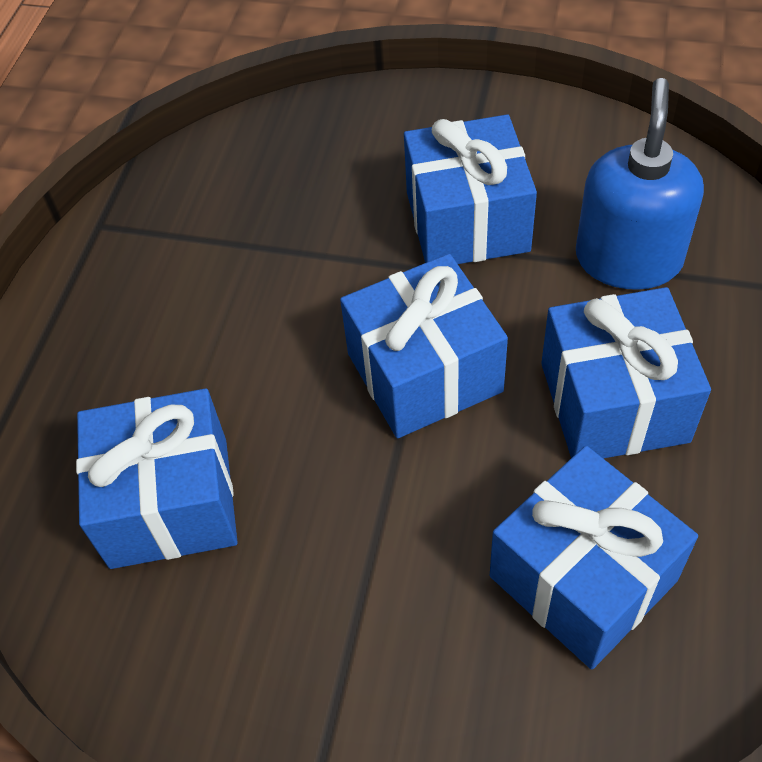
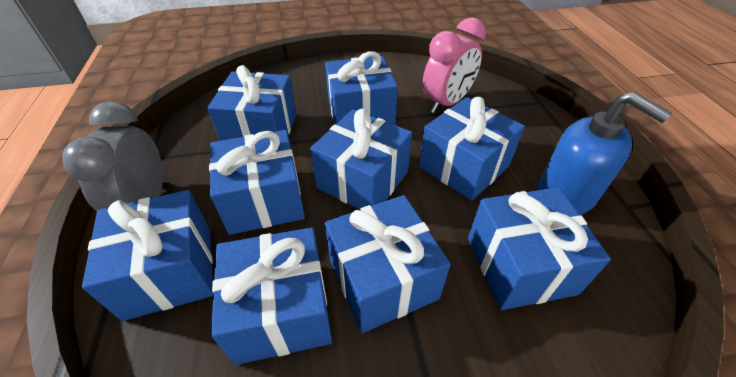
blue gift: [76,388,238,569] [340,254,508,438] [404,114,537,264] [490,446,698,670] [541,287,711,459] = 5 -> [82,190,213,321] [207,65,297,141] [209,130,305,235] [211,227,332,365] [310,109,412,210] [325,51,398,125] [325,195,451,333] [419,97,525,201] [468,187,611,310] = 9
grey clock: none = 0 -> [62,101,163,211] = 1
pink clock: none = 0 -> [423,17,486,113] = 1

